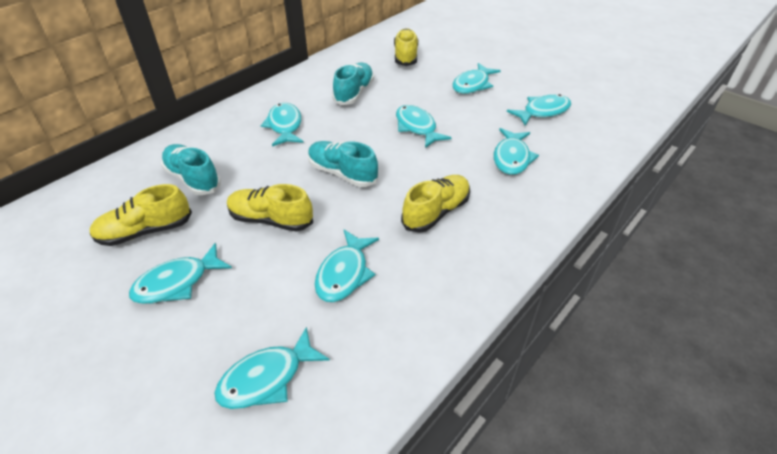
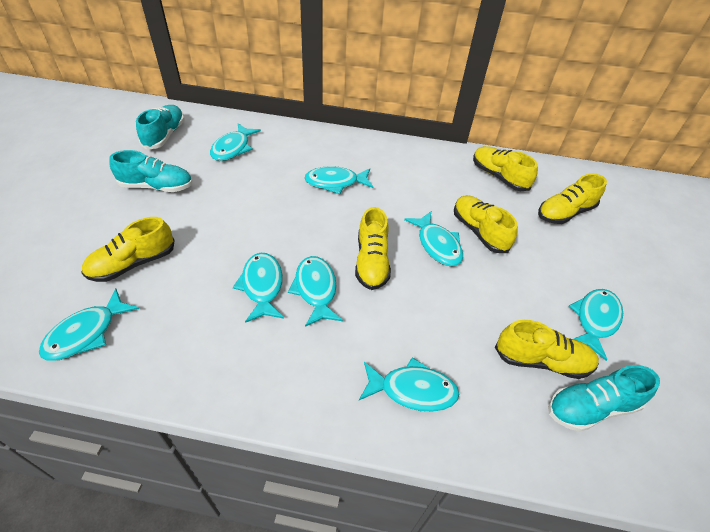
yellow shoe: [89,184,192,246] [227,184,313,232] [394,28,418,66] [401,175,470,233] = 4 -> [81,217,174,282] [355,207,391,290] [454,195,518,253] [473,146,538,191] [495,320,599,379] [538,174,607,224] = 6

